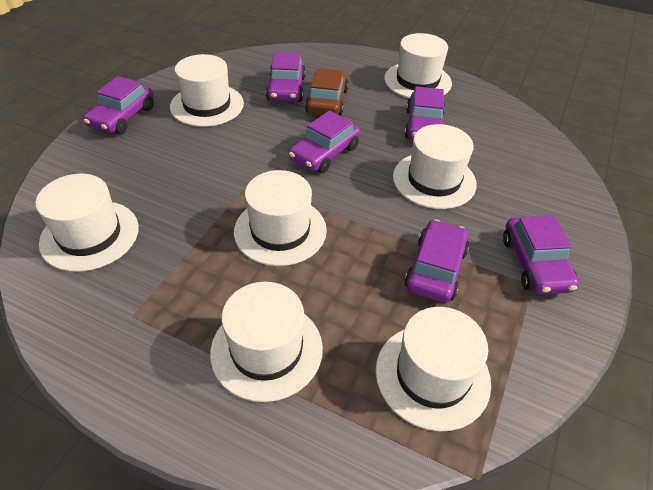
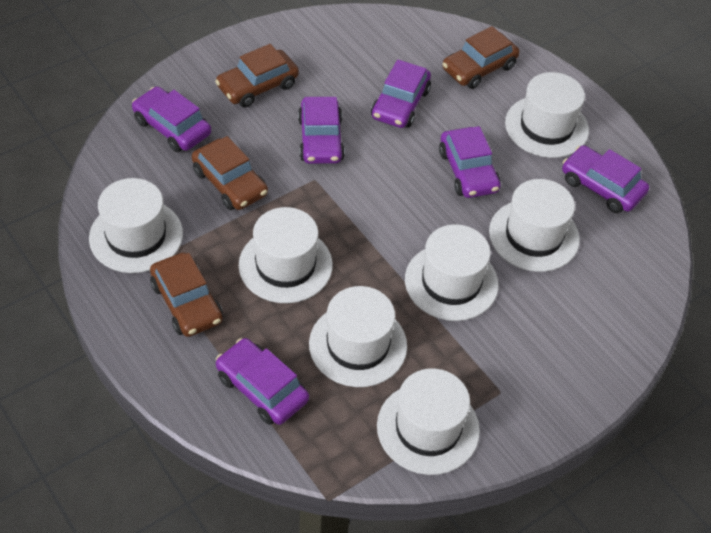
brown car: [305,69,349,116] = 1 -> [150,252,223,337] [192,136,268,210] [215,44,299,108] [442,26,520,89] = 4

